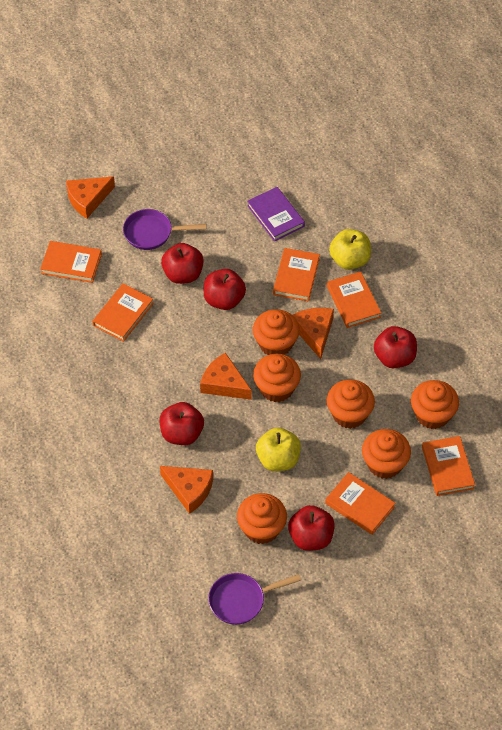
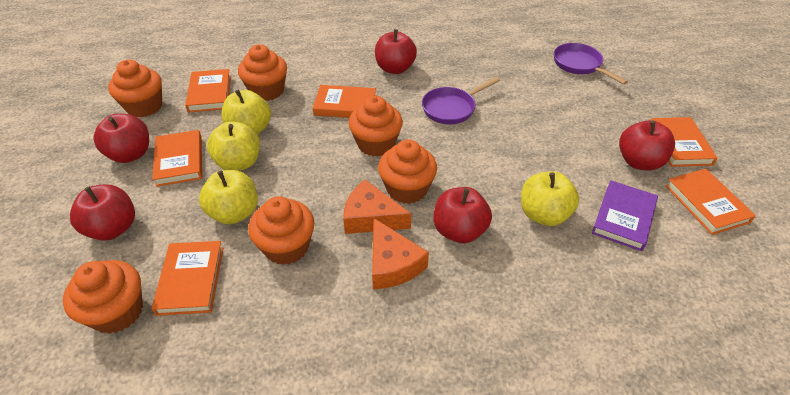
orange cheese: [66,176,115,219] [160,466,213,514] [200,353,252,400] [293,308,334,359] = 4 -> [343,180,411,234] [372,218,429,289] = 2
yellow apple: [256,428,301,471] [329,229,371,270] = 2 -> [199,170,258,224] [207,121,260,171] [222,89,271,134] [521,171,579,226] = 4

